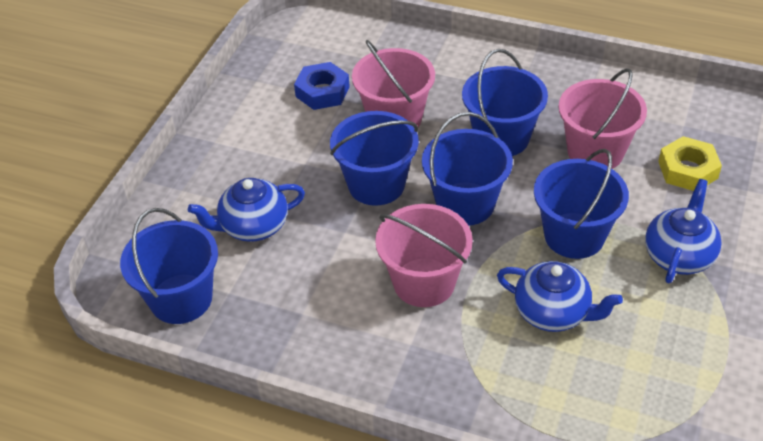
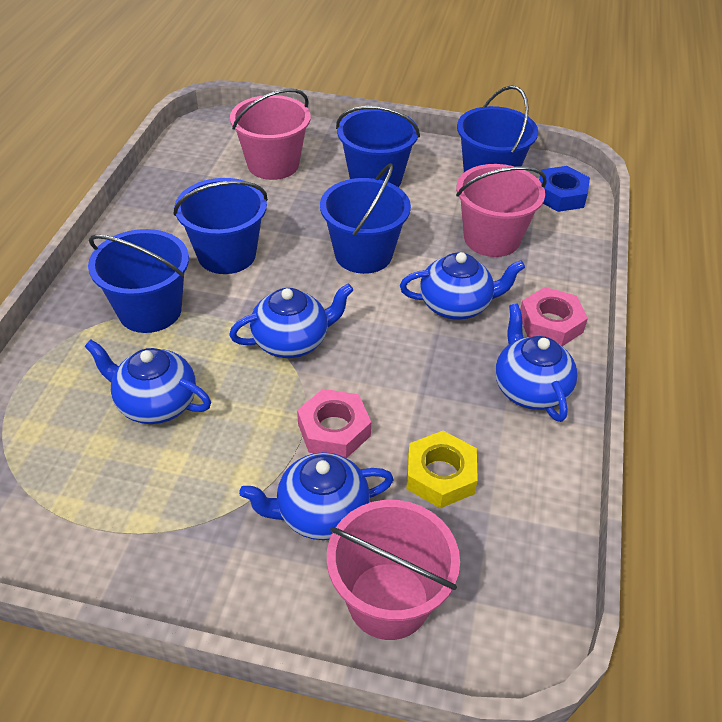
blue teapot: [188,178,305,242] [497,261,623,332] [645,179,722,283] = 3 -> [84,340,211,424] [229,283,354,358] [239,452,394,540] [400,252,525,320] [495,303,578,422] = 5
pink nut: none = 0 -> [297,389,371,458] [520,287,588,346] = 2

